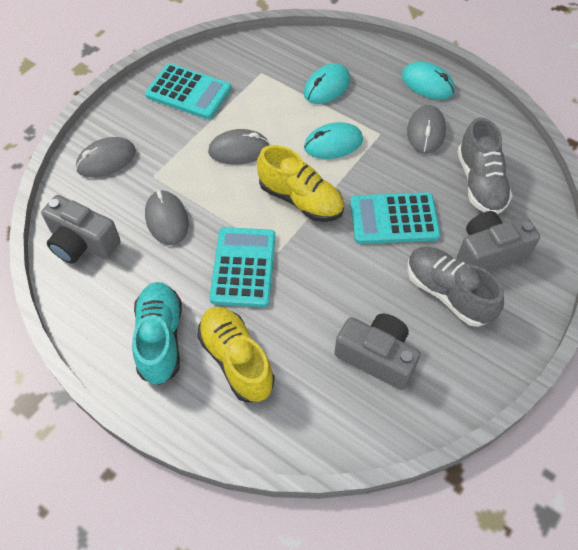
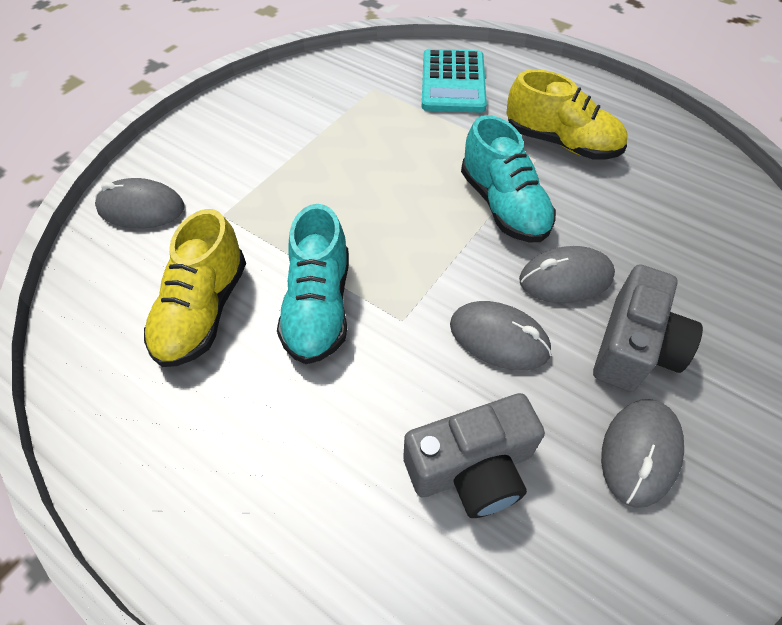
grey camera: [41,195,121,264] [334,313,420,390] [457,211,540,271] = 3 -> [403,393,545,518] [593,264,703,392] = 2
grey shoe: [407,247,504,327] [457,118,513,214] = 2 -> none = 0
turquoise calculator: [145,63,231,119] [209,227,276,307] [350,192,440,244] = 3 -> [422,49,487,113] = 1
turquoise mouse: [304,63,350,104] [304,122,363,159] [402,62,455,99] = 3 -> none = 0
turquoise shoe: [132,282,182,385] = 1 -> [277,204,349,364] [461,115,556,242] = 2

